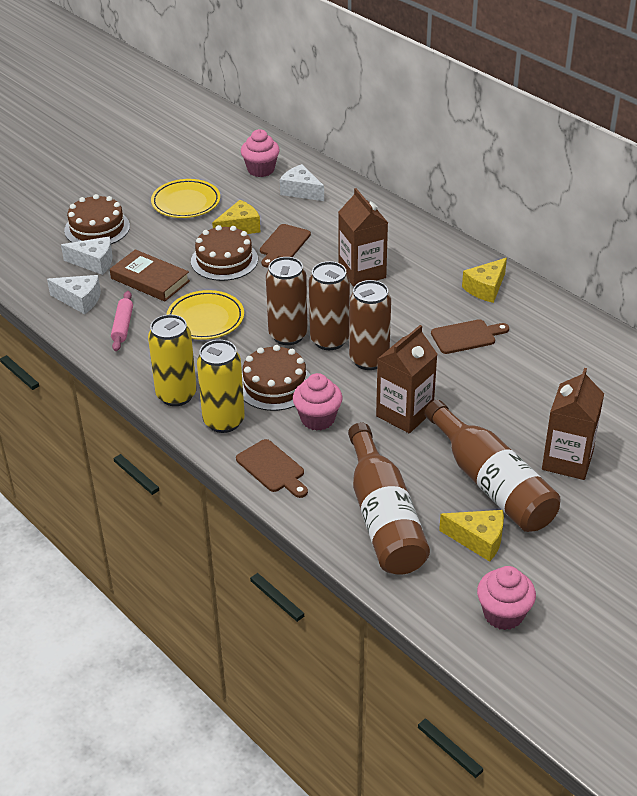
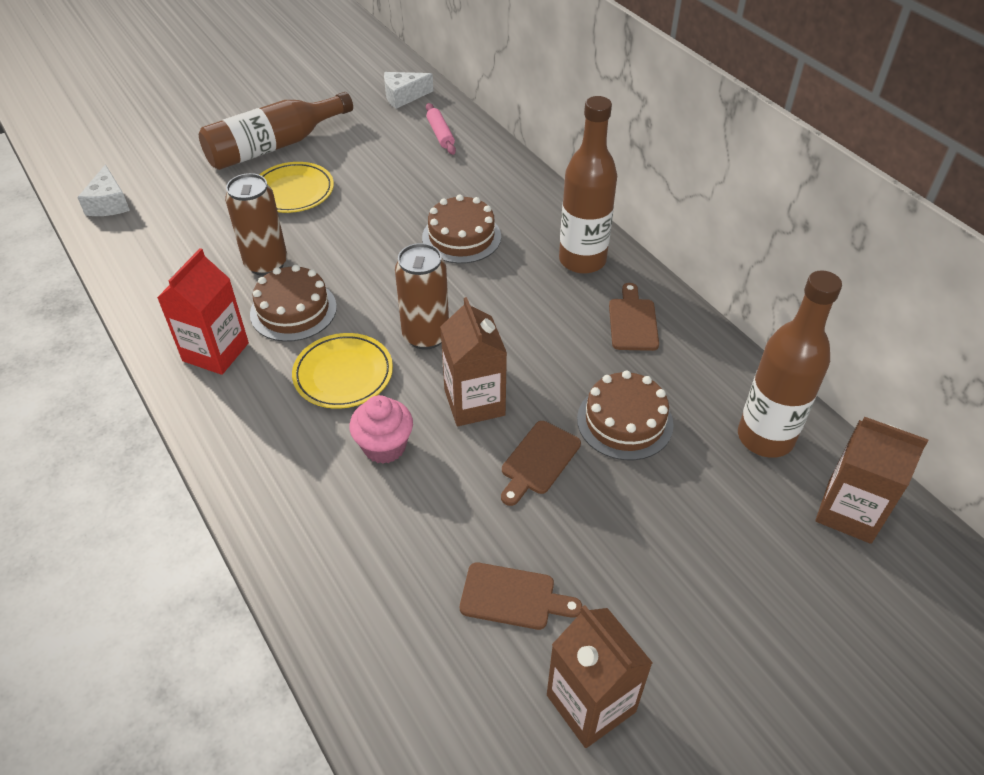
brown book: [110,249,190,301] = 1 -> none = 0
brown bottle: [348,422,430,575] [425,400,560,532] = 2 -> [199,92,353,170] [559,96,617,274] [738,270,842,458] = 3
brown can: [266,257,308,345] [309,261,350,350] [349,280,391,370] = 3 -> [225,173,287,276] [395,243,449,350] = 2
pink cupcake: [241,129,280,177] [293,373,342,431] [477,566,536,630] = 3 -> [350,395,413,464] = 1
red carton: none = 0 -> [157,248,249,375] = 1
white cheese: [47,275,101,314] [61,237,113,275] [280,164,324,201] = 3 -> [77,165,130,216] [384,72,433,109] = 2
yellow can: [148,314,197,406] [197,340,245,433] = 2 -> none = 0
yellow cheese: [212,200,260,234] [439,510,504,562] [462,258,507,303] = 3 -> none = 0

